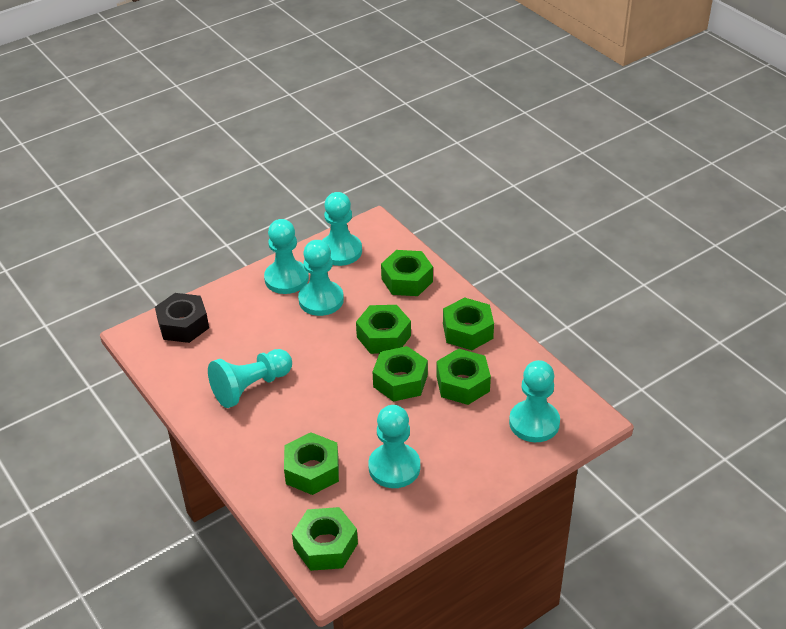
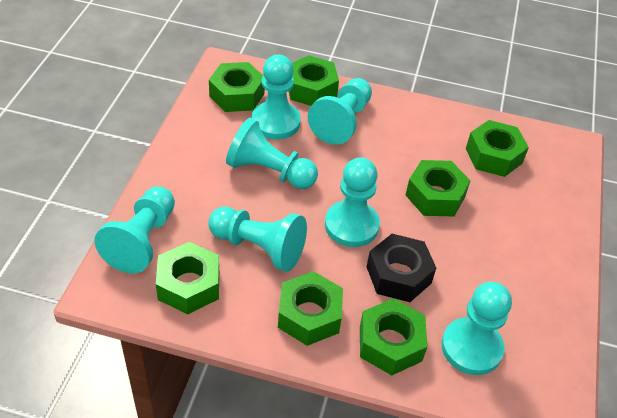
turquoise pawn: [208,349,292,408] [264,219,309,294] [298,240,344,316] [322,192,362,266] [368,405,420,488] [509,360,560,442] = 6 -> [94,186,175,274] [209,207,307,272] [226,118,318,189] [252,55,301,140] [308,78,372,145] [325,157,380,247] [441,282,512,375] = 7

